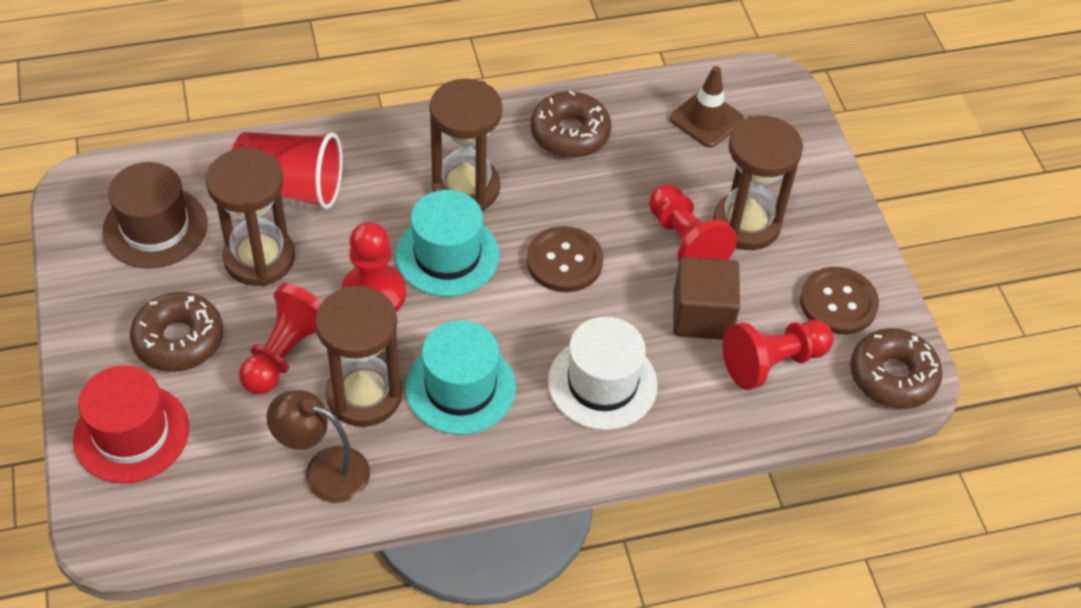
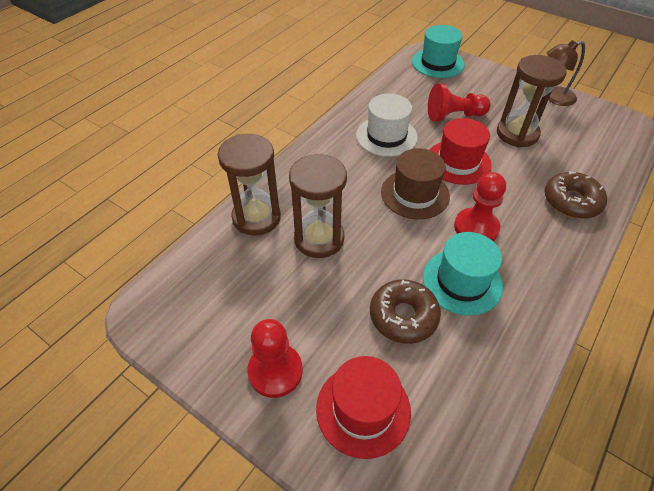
brown button: [526,226,603,292] [800,267,879,335] = 2 -> none = 0
brown cube: [673,257,740,340] = 1 -> none = 0
brown donut: [130,292,223,372] [530,91,611,158] [850,328,943,409] = 3 -> [370,279,441,344] [544,171,607,219] = 2
brown hourglass: [206,148,295,286] [315,286,402,427] [430,79,502,211] [713,116,803,250] = 4 -> [218,134,281,235] [289,153,347,258] [497,55,567,148] = 3
brown traffic cone: [670,66,744,147] = 1 -> none = 0
red cup: [231,132,343,209] = 1 -> none = 0
red hat: [73,365,189,484] = 1 -> [316,356,411,459] [430,118,492,185] = 2
red pawn: [239,283,322,394] [341,222,406,312] [649,184,737,263] [723,320,834,390] = 4 -> [247,319,303,398] [428,83,490,122] [454,172,506,241] = 3

